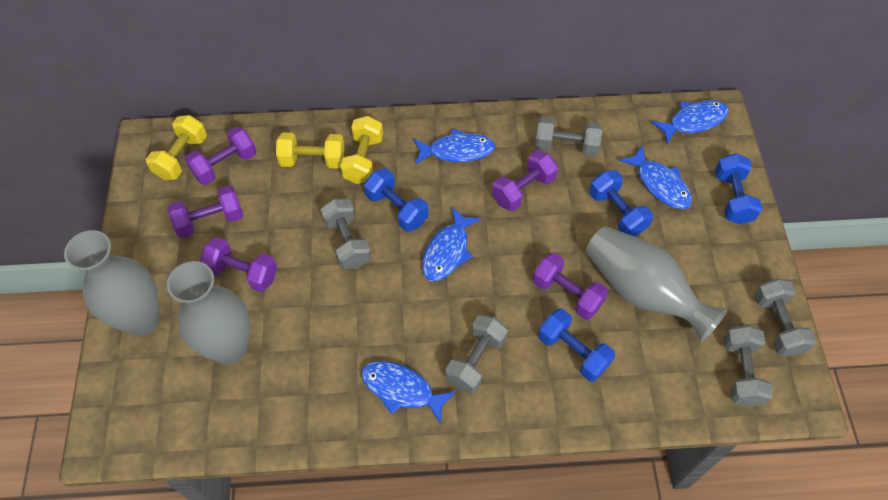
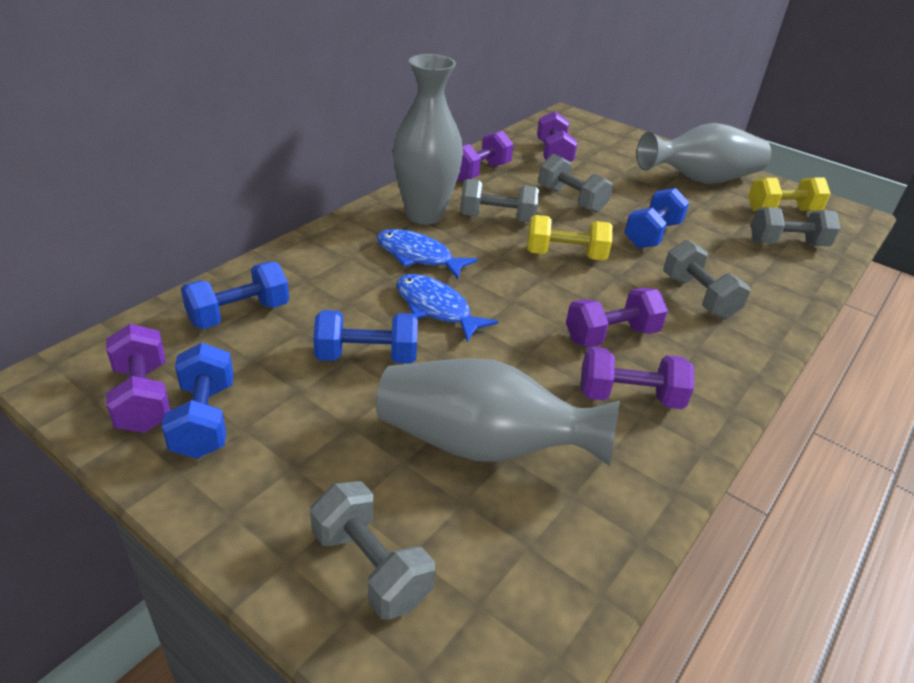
blue fish: [361,361,456,424] [413,129,495,165] [422,207,481,282] [619,146,692,209] [651,100,729,144] = 5 -> [377,229,478,279] [396,274,498,342] = 2
yellow dumbbell: [146,115,207,180] [276,133,344,169] [340,116,383,184] = 3 -> [527,215,613,261] [748,177,831,212] = 2

